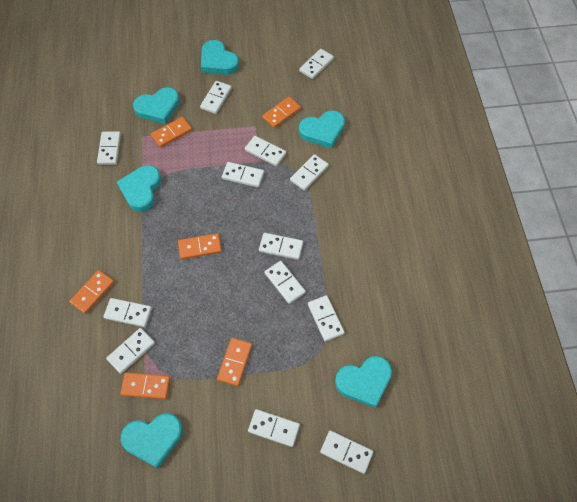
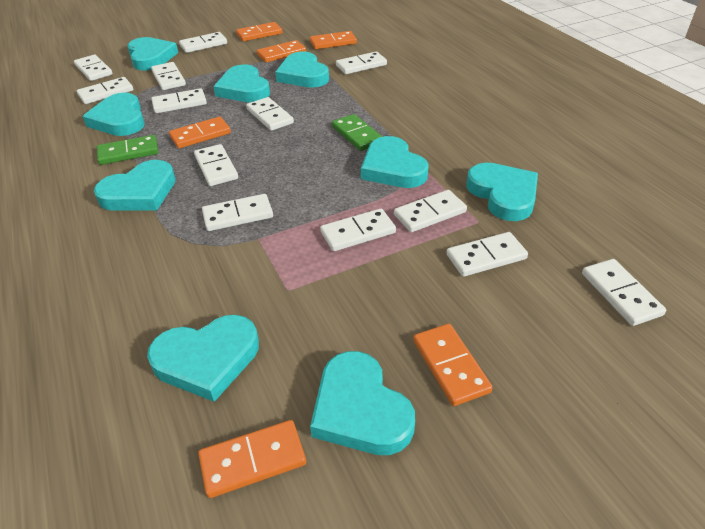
green domino: none = 0 -> [97,135,159,165] [332,114,382,151] = 2
turquoise heart: [117,165,161,212] [120,413,183,468] [133,87,180,124] [201,40,239,75] [299,111,345,149] [335,356,392,408] = 6 -> [82,93,145,136] [94,160,176,211] [127,37,178,71] [147,315,259,402] [213,64,270,102] [275,52,329,88] [310,351,415,455] [361,136,428,188] [466,163,538,221] = 9

